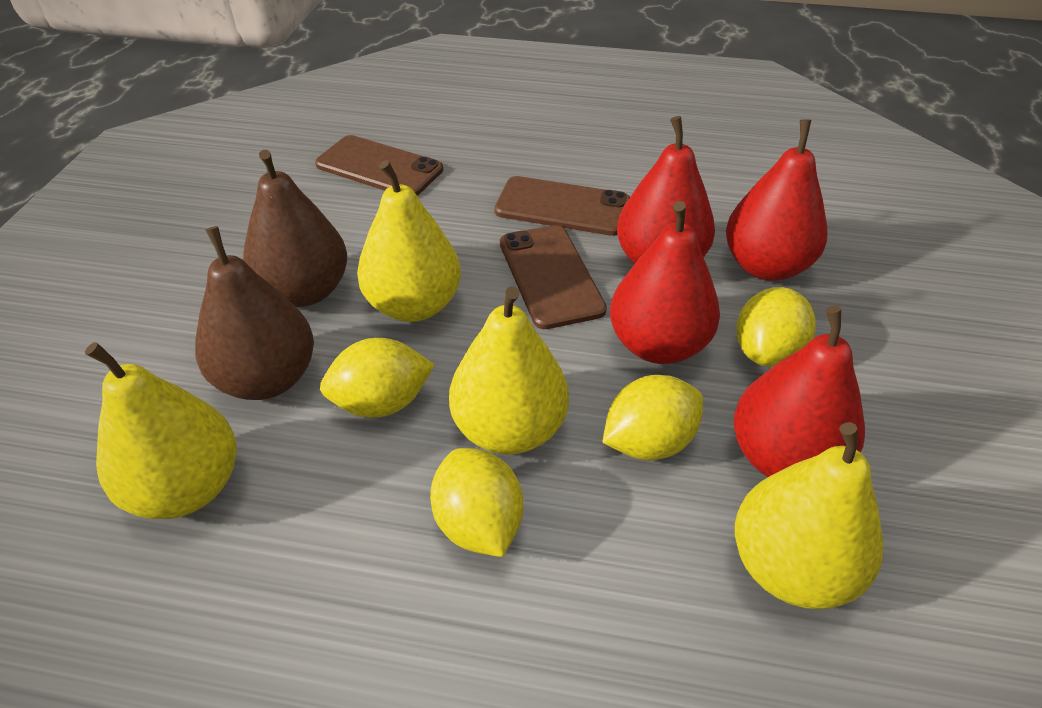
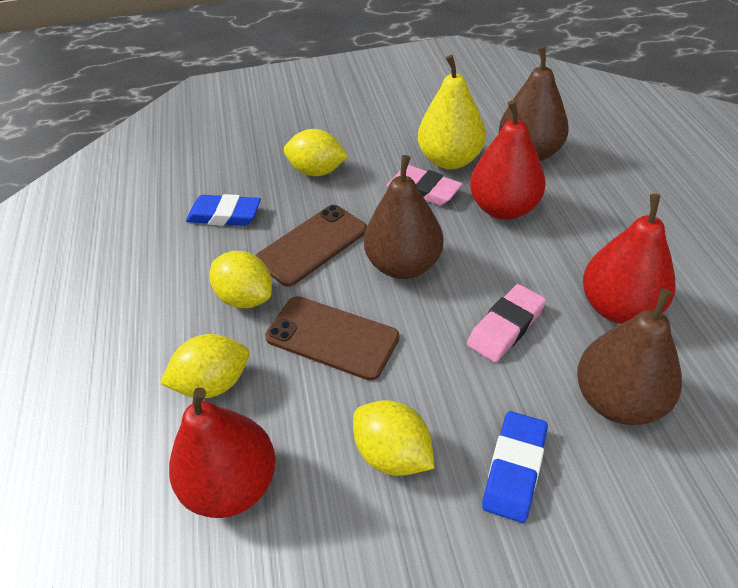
blue eraser: none = 0 -> [186,194,261,226] [482,411,548,523] = 2
brown pear: [195,226,314,400] [243,149,347,307] = 2 -> [364,155,443,279] [499,46,569,161] [577,289,682,425] = 3
brown phone: [315,135,443,196] [495,176,630,236] [500,225,607,329] = 3 -> [255,205,367,287] [265,296,399,381] = 2
pink eraser: none = 0 -> [387,165,462,206] [467,284,546,363] = 2
red pear: [610,201,720,364] [617,116,715,264] [726,119,827,280] [734,306,865,477] = 4 -> [169,387,276,518] [470,100,546,220] [583,194,675,324] = 3
yellow pear: [85,342,237,519] [357,160,461,322] [449,287,569,455] [735,422,883,609] = 4 -> [418,55,486,169] = 1

